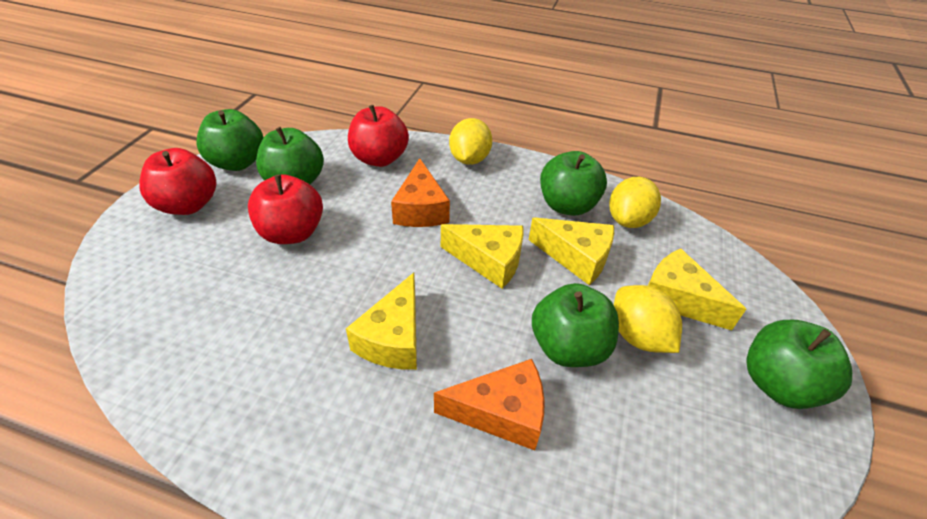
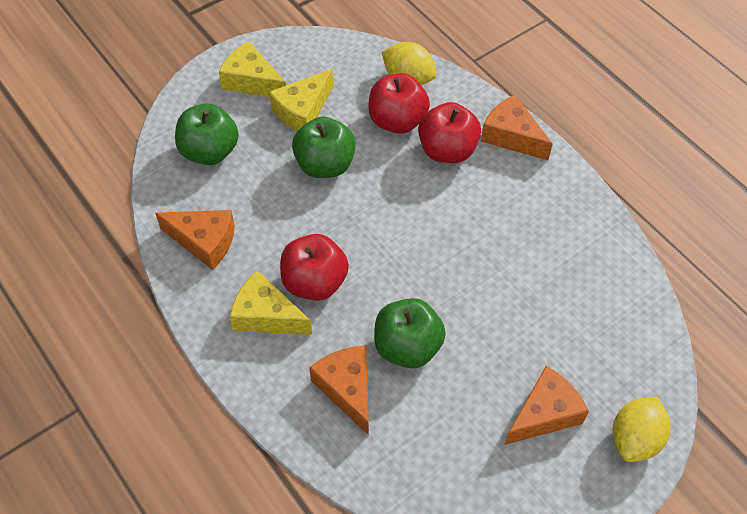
green apple: [196,109,263,171] [256,127,324,184] [532,283,619,367] [540,151,607,216] [746,320,852,409] = 5 -> [175,103,239,165] [292,116,356,178] [374,298,446,368] = 3
orange cheese: [391,158,450,227] [434,359,545,451] = 2 -> [155,210,235,270] [309,346,369,434] [481,95,553,160] [504,366,589,445] = 4
yellow cheese: [346,273,417,370] [441,224,524,289] [529,217,614,285] [648,249,746,330] = 4 -> [219,41,286,97] [230,270,312,335] [269,69,333,131] = 3
yellow lemon: [449,118,492,165] [609,177,661,228] [614,285,682,353] = 3 -> [382,42,437,85] [613,397,670,462] = 2

